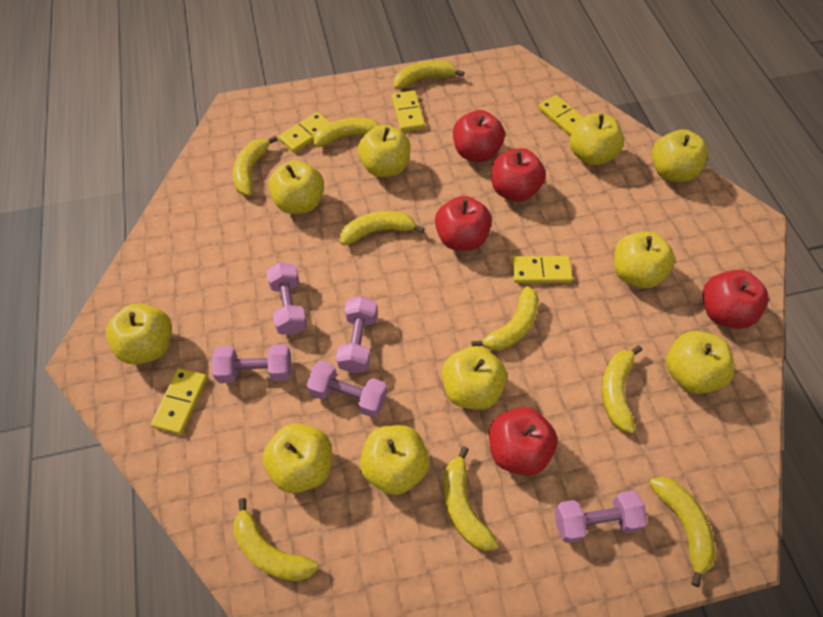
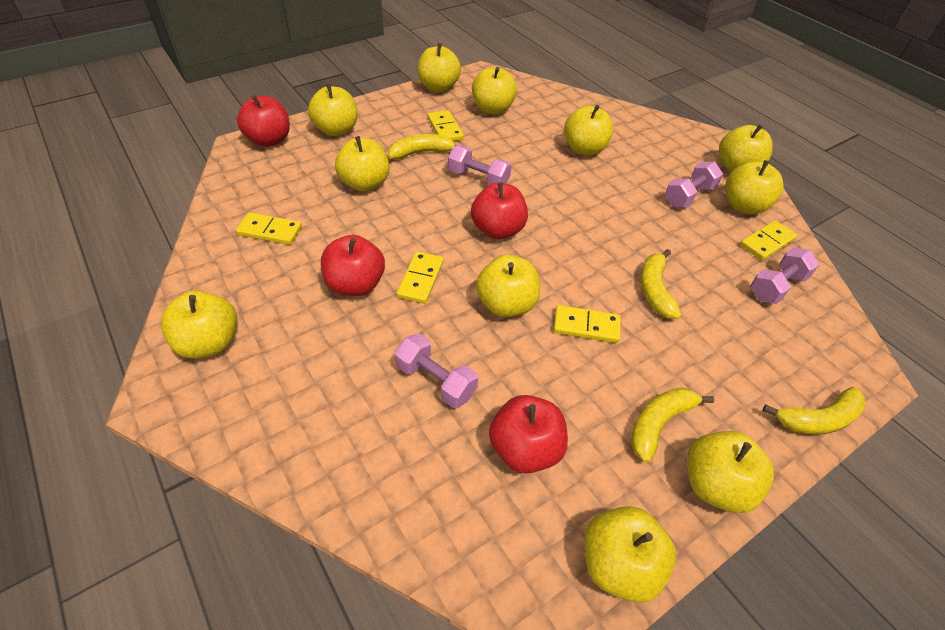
pink dumbbell: [212,344,292,383] [266,262,307,335] [306,361,387,418] [336,296,377,373] [555,491,647,543] = 5 -> [395,334,478,408] [448,145,512,185] [665,162,723,208] [750,248,820,304] = 4
red apple: [435,196,492,251] [453,110,505,162] [489,407,557,476] [492,148,546,202] [702,270,768,329] = 5 -> [237,95,290,147] [321,235,385,296] [471,182,528,239] [489,395,568,474] = 4
yellow apple: [106,303,172,365] [263,423,332,493] [269,160,324,214] [358,125,411,177] [360,425,429,495] [442,346,507,410] [570,113,624,166] [614,232,675,288] [652,129,708,182] [666,331,735,394] = 10 -> [160,290,237,359] [308,84,358,136] [335,136,389,192] [418,43,461,92] [472,67,517,114] [476,255,540,317] [564,105,614,155] [584,506,676,603] [687,431,774,513] [719,124,773,172] [726,160,783,214] = 11
yellow banana: [233,136,278,196] [233,498,318,582] [314,118,380,147] [340,211,425,245] [394,61,465,89] [443,446,498,551] [471,286,539,351] [602,345,642,433] [649,477,716,587] = 9 -> [388,134,456,160] [631,387,714,463] [641,249,682,319] [763,387,866,435] = 4

